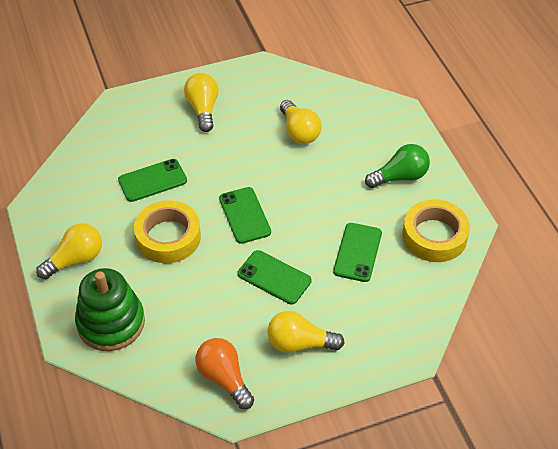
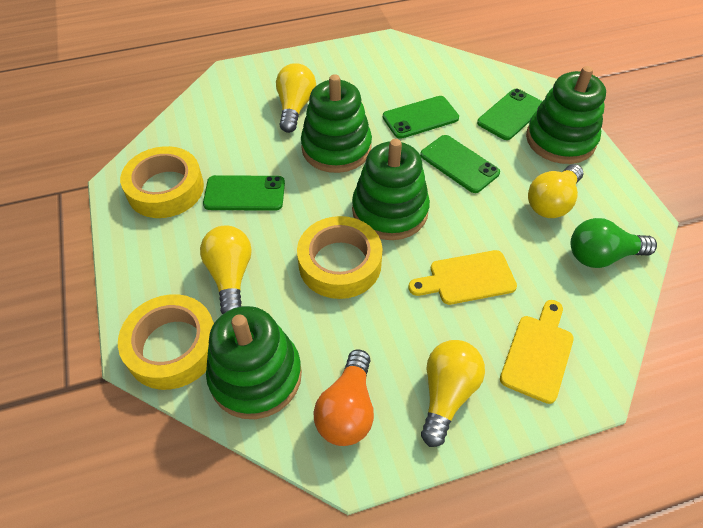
green stacking toy: [75,268,145,351] = 1 -> [206,306,302,419] [301,74,372,173] [352,139,430,240] [526,66,606,164] = 4
yellow cutting board: none = 0 -> [408,250,517,305] [500,300,574,404] = 2
yellow tape: [134,200,201,263] [402,199,470,262] = 2 -> [118,294,214,390] [120,146,204,218] [297,216,383,299] = 3

